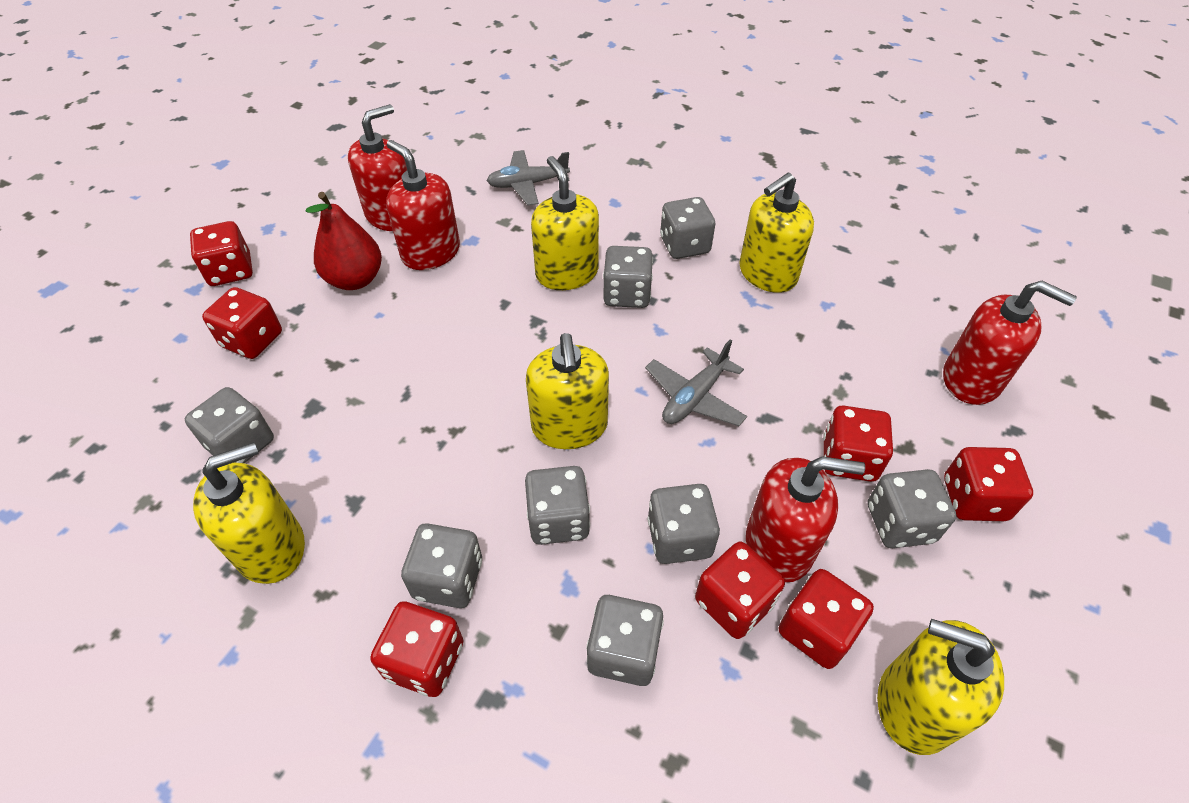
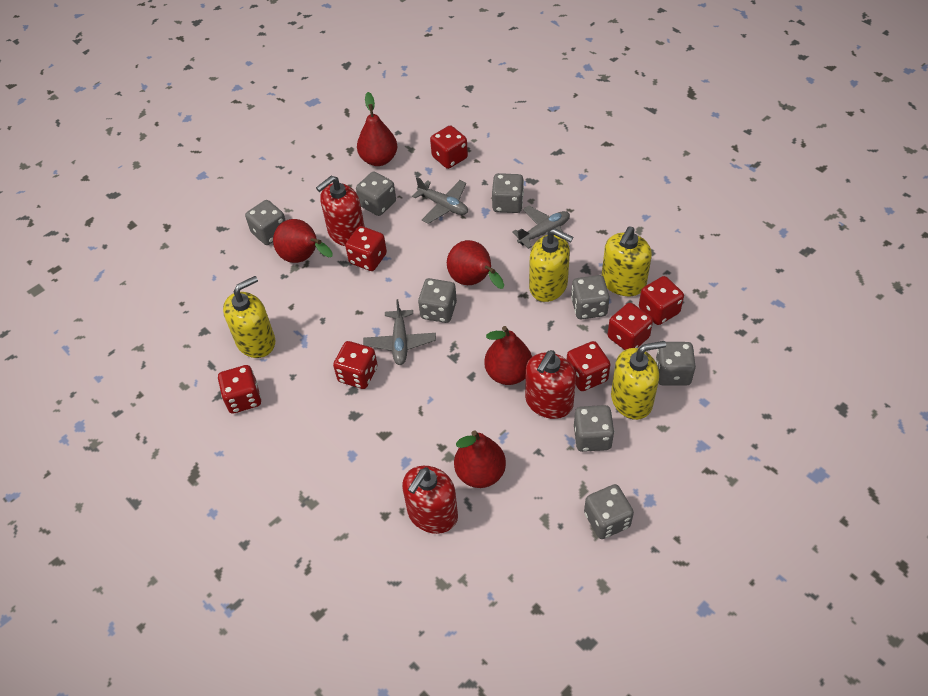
grey plane: [487,150,570,206] [645,340,747,426] = 2 -> [363,299,436,365] [412,177,468,224] [512,205,570,249] = 3
red pear: [305,192,382,290] = 1 -> [273,219,333,263] [357,92,397,166] [447,240,504,289] [454,430,506,488] [484,326,532,385] = 5
red soap dispenser: [348,104,407,231] [386,140,460,270] [746,456,865,582] [943,281,1077,405] = 4 -> [316,176,365,246] [402,466,458,534] [525,350,576,419] = 3
yellow soap dispenser: [193,442,305,584] [526,333,609,449] [531,156,599,290] [739,173,814,293] [877,619,1004,755] = 5 -> [223,276,275,358] [529,228,573,302] [602,226,652,296] [611,341,666,420] = 4

